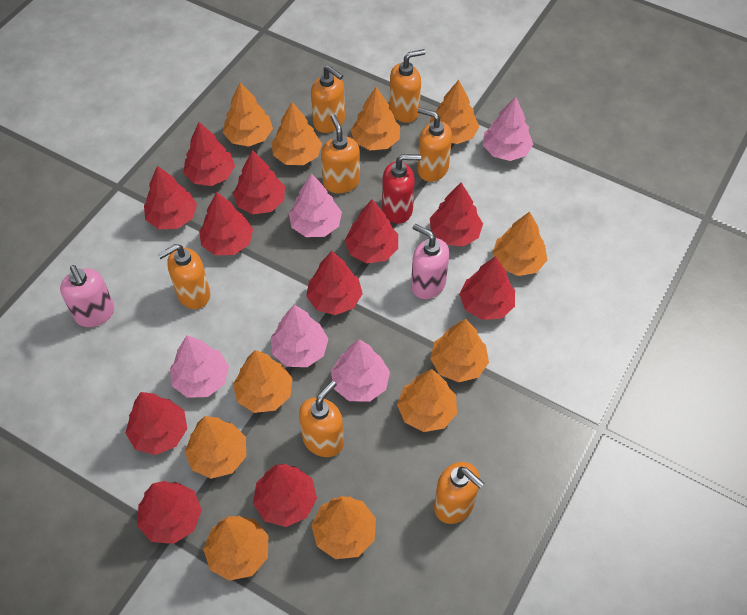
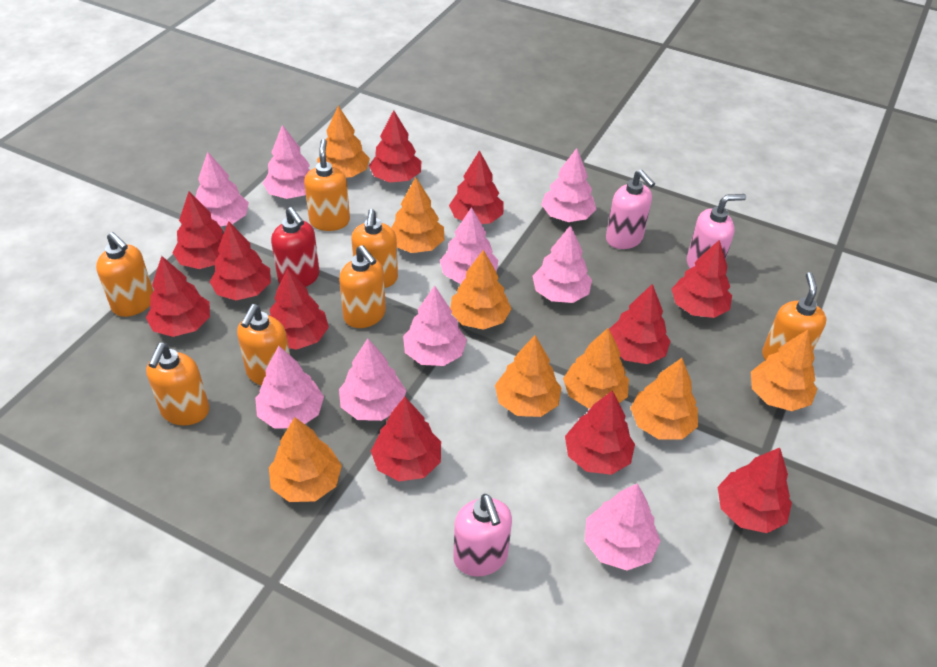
orange tree: [185,416,246,479] [203,516,269,581] [223,82,273,147] [233,350,293,413] [272,102,322,165] [311,496,376,559] [350,87,400,150] [397,369,457,432] [430,80,479,144] [430,319,489,382] [492,212,547,276] = 11 -> [269,417,342,502] [317,106,370,177] [391,177,444,253] [450,250,511,330] [495,335,562,417] [563,328,629,409] [631,358,698,439] [751,330,817,411] = 8
pink soap dispenser: [60,265,115,327] [411,224,449,299] = 2 -> [453,494,512,577] [606,170,655,249] [687,194,746,268] = 3
pink tree: [170,335,229,398] [271,305,328,367] [289,174,342,237] [331,339,390,402] [483,97,533,161] = 5 -> [195,152,249,226] [255,346,324,429] [263,125,310,199] [339,338,406,421] [403,286,467,366] [440,207,498,284] [532,225,592,303] [541,148,596,222] [585,483,661,571] = 9

